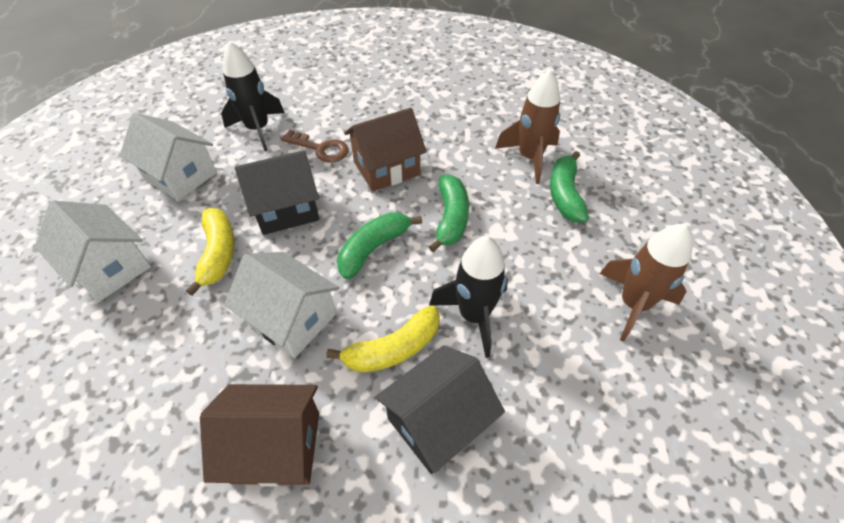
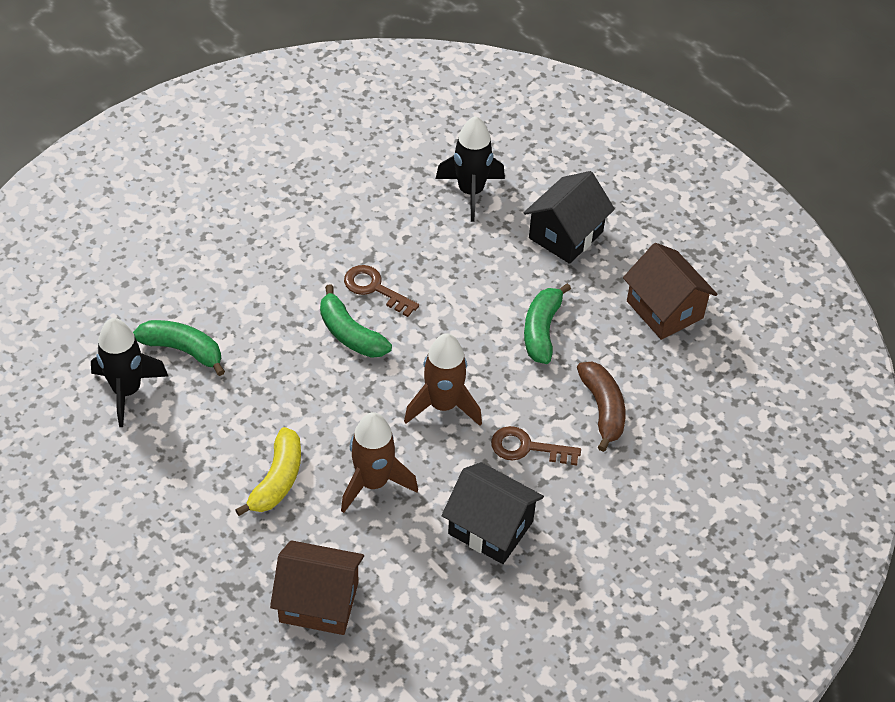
brown banana: none = 0 -> [577,362,626,452] = 1
brown key: [281,130,349,162] = 1 -> [344,265,419,317] [491,426,581,466] = 2
white house: [35,200,151,302] [120,113,217,201] [225,252,339,358] = 3 -> none = 0
yellow banana: [186,208,235,296] [326,305,440,373] = 2 -> [235,427,301,516] = 1

